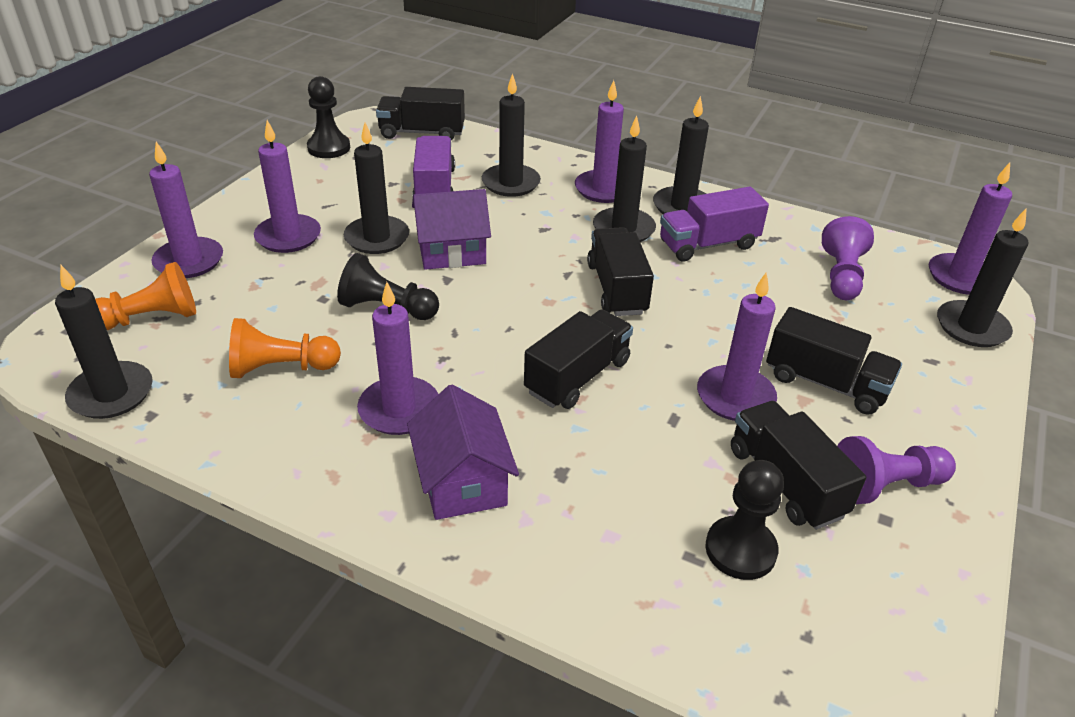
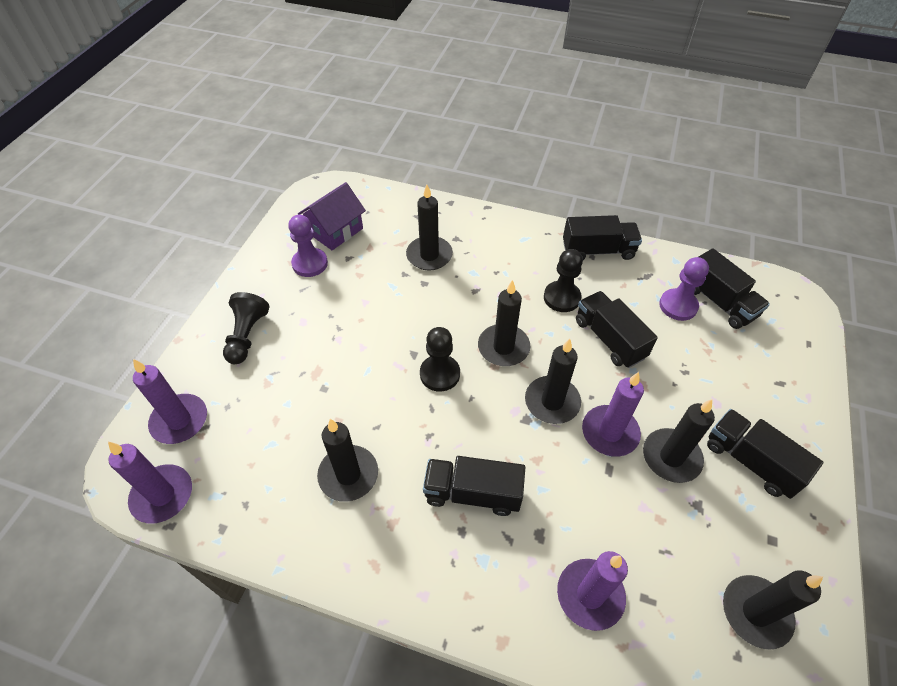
orange pawn: [95,262,196,330] [229,318,341,378] = 2 -> none = 0
purple candle: [149,142,223,278] [254,120,321,253] [357,282,438,435] [575,80,624,203] [697,272,777,421] [929,162,1012,295] = 6 -> [108,442,192,523] [133,359,207,444] [557,551,628,631] [582,372,644,457] = 4
purple house: [407,385,519,520] [412,189,491,270] = 2 -> [298,182,366,250] = 1
purple truck: [413,136,455,195] [660,187,769,261] = 2 -> none = 0

